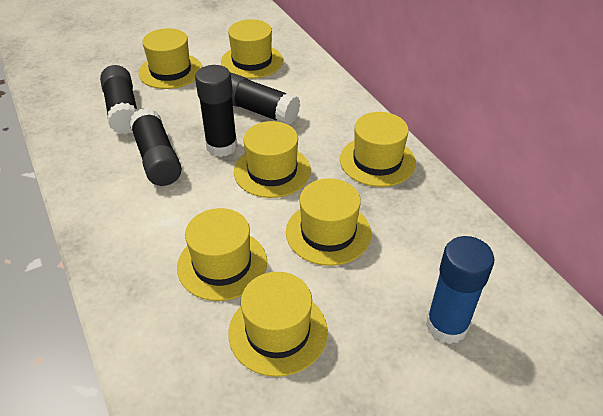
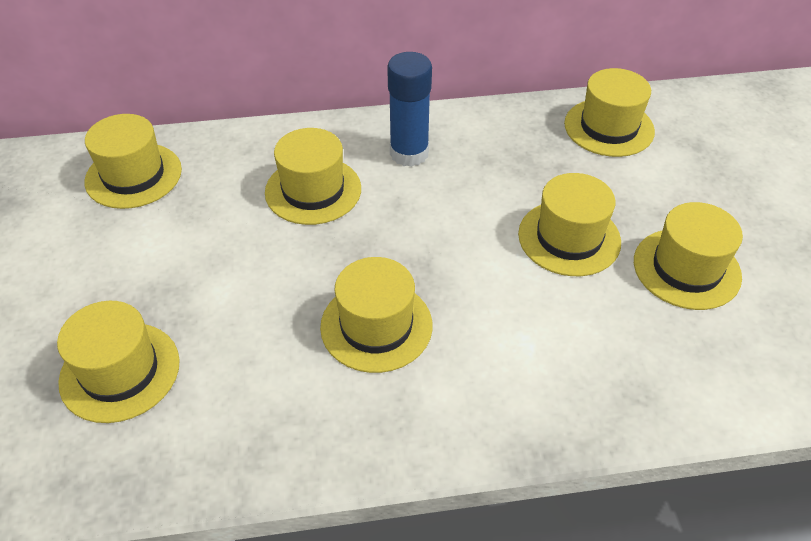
black glue stick: [100,65,138,134] [129,108,182,186] [195,65,238,157] [231,73,300,125] = 4 -> none = 0

